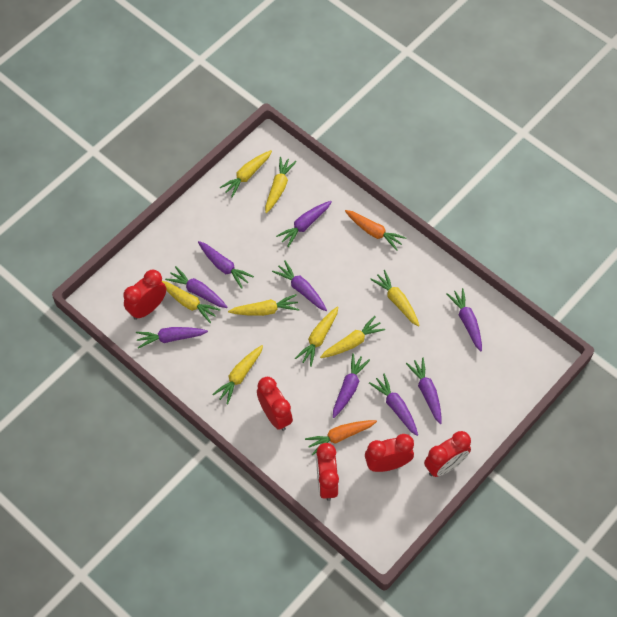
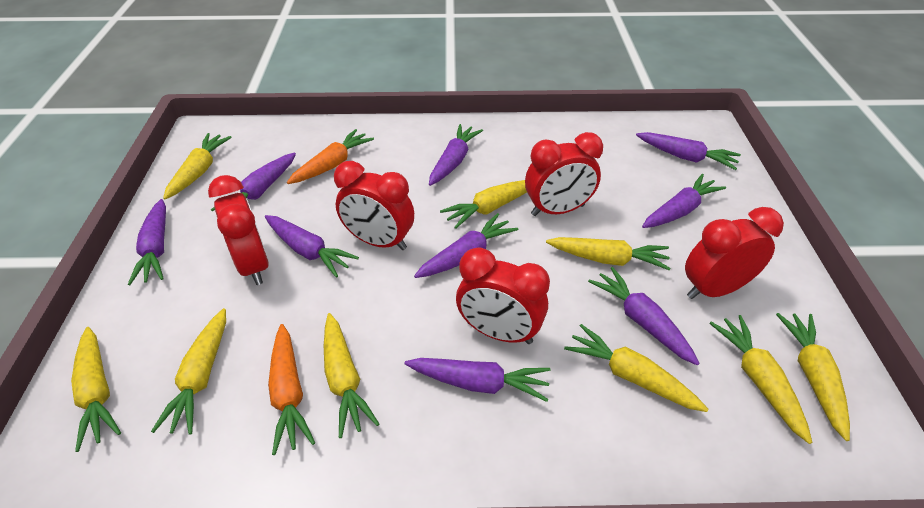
yellow carrot: [162,281,221,323] [212,345,263,404] [219,150,272,197] [228,294,299,316] [265,157,297,213] [295,306,338,367] [320,316,385,358] [370,270,420,327] = 8 -> [71,327,121,452] [151,308,226,435] [163,133,232,199] [324,313,379,438] [440,180,527,229] [546,237,670,270] [564,324,709,412] [709,315,812,444] [776,313,850,441] = 9

